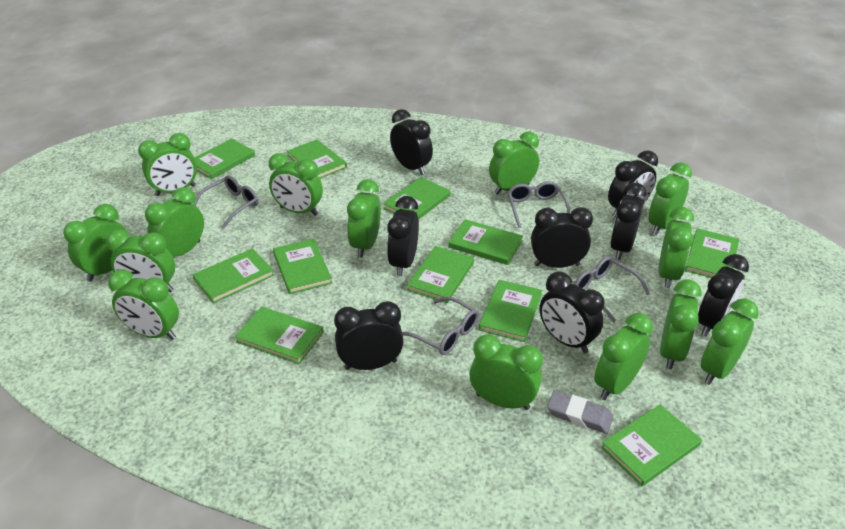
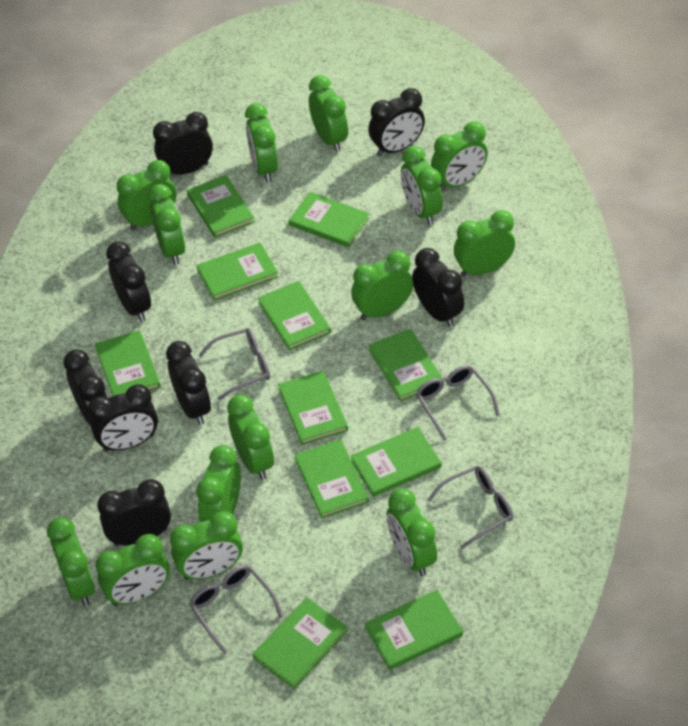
grey eraser: [547,390,613,434] = 1 -> none = 0

